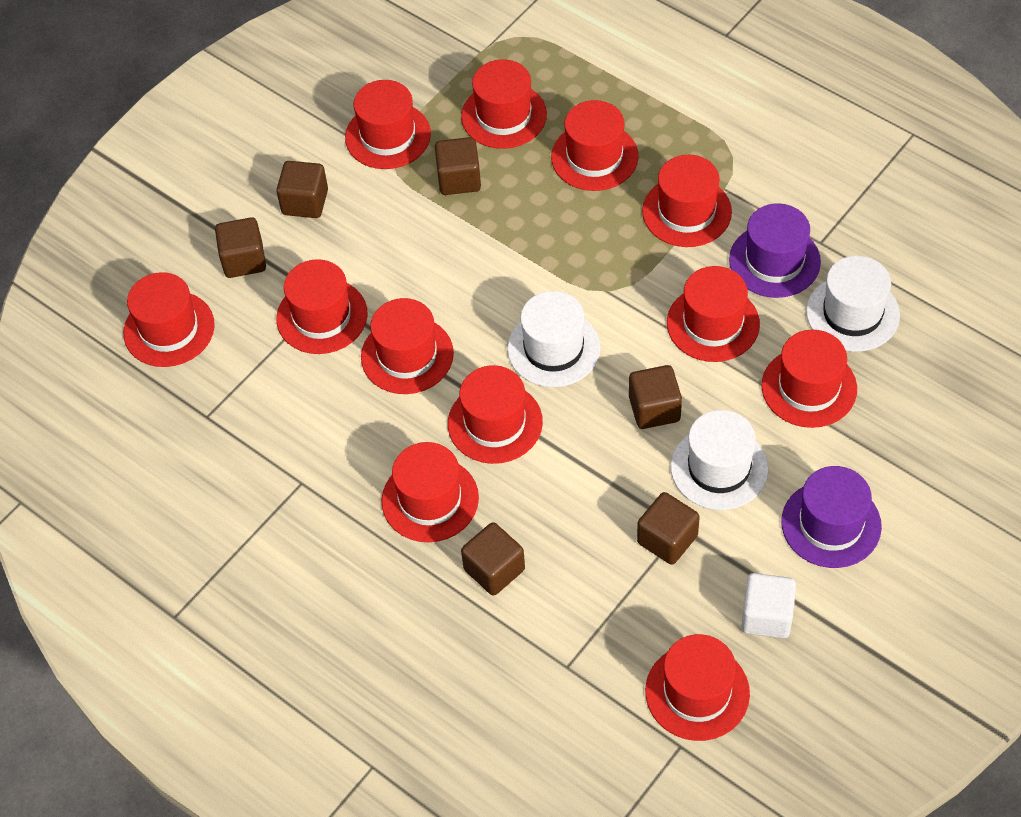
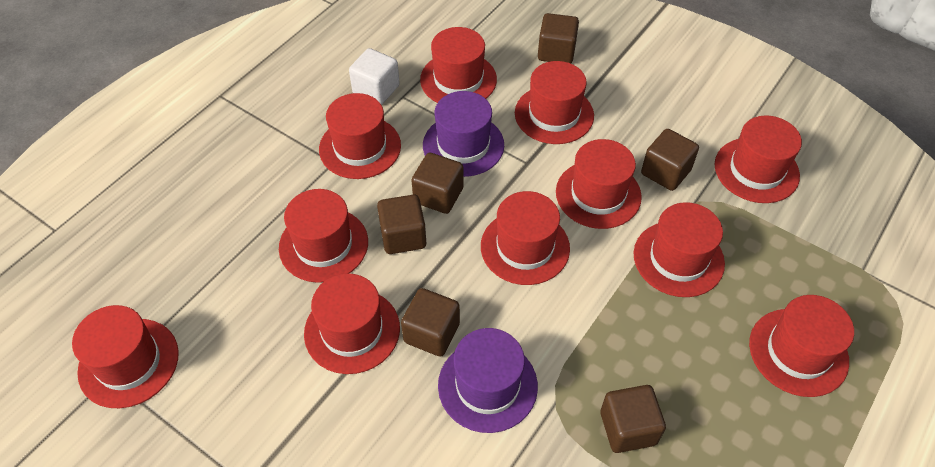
red hat: [123,272,215,367] [276,259,368,354] [345,80,431,169] [361,298,454,394] [381,442,479,542] [448,365,543,464] [461,59,547,149] [551,100,639,191] [642,155,732,247] [645,634,750,741] [667,266,760,362] [761,330,857,428] = 12 -> [72,305,179,408] [279,189,368,283] [304,273,400,374] [319,93,401,179] [420,27,497,103] [481,191,570,285] [515,61,594,144] [556,139,642,229] [634,202,725,297] [715,115,802,203] [749,295,854,397] = 11
white hat: [507,291,601,387] [671,410,768,510] [806,256,900,352] = 3 -> none = 0

